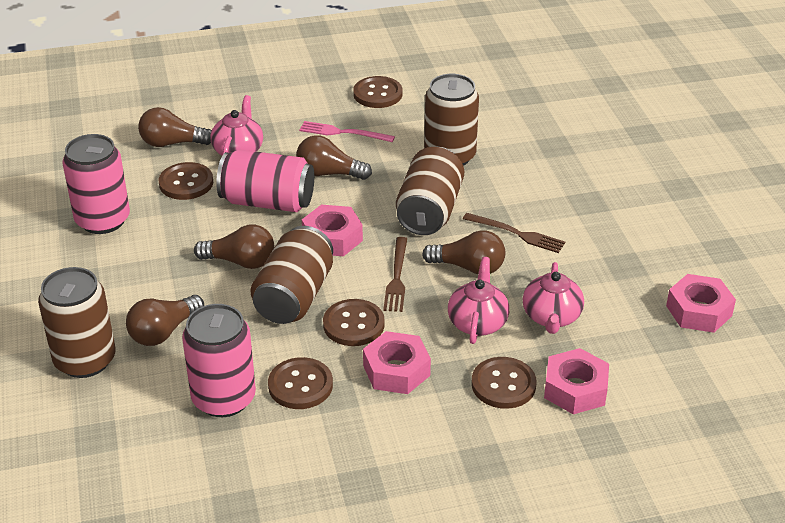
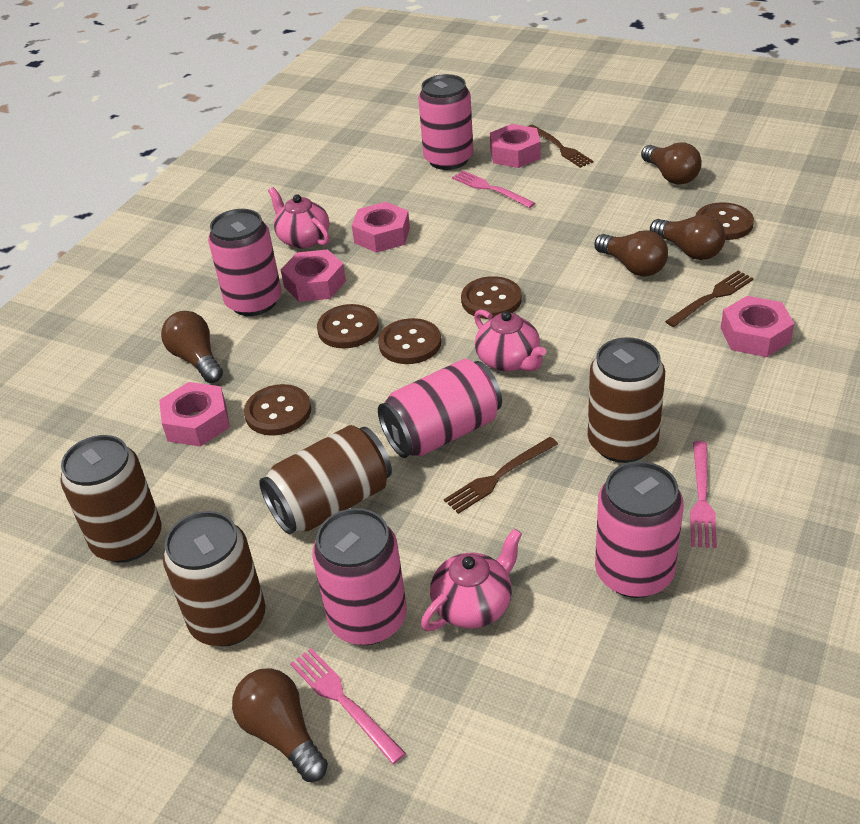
brown fork: [383,237,407,312] [463,213,565,253] = 2 -> [444,437,558,514] [527,125,593,168] [665,271,754,327] = 3
pink can: [62,134,130,234] [182,304,256,417] [216,150,314,212] = 3 -> [208,209,281,316] [312,508,407,645] [378,359,502,458] [418,74,473,170] [595,461,684,598] = 5
pink fork: [299,121,395,142] = 1 -> [290,648,406,764] [452,171,535,208] [690,441,717,548] = 3
pink nut: [302,205,363,256] [363,331,431,394] [544,348,609,414] [666,274,736,333] = 4 -> [159,382,230,447] [281,249,346,302] [352,202,410,253] [490,124,541,168] [721,296,795,357] = 5

